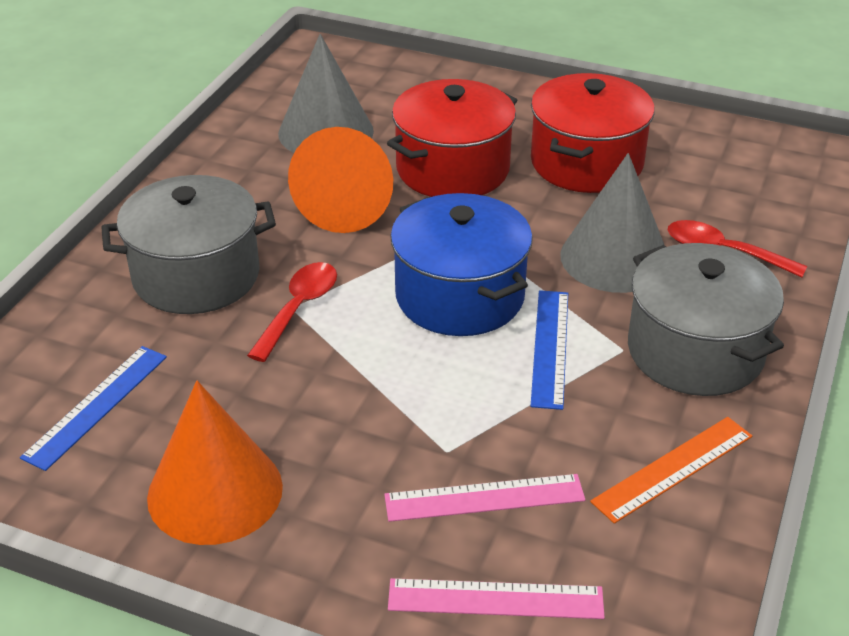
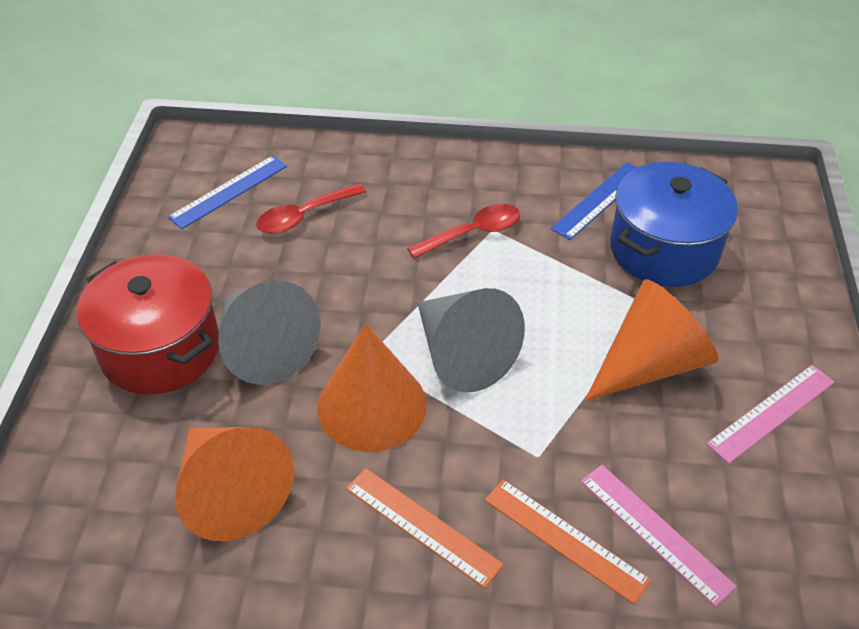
grey pot: [101,175,276,314] [628,243,784,396] = 2 -> none = 0
orange cone: [147,381,283,545] [288,127,393,233] = 2 -> [175,427,294,541] [317,324,427,452] [585,280,719,401] = 3
orange ruler: [590,417,752,524] = 1 -> [346,468,504,588] [485,479,651,604] = 2
red pot: [387,79,517,197] [531,73,655,193] = 2 -> [77,254,219,395] = 1

